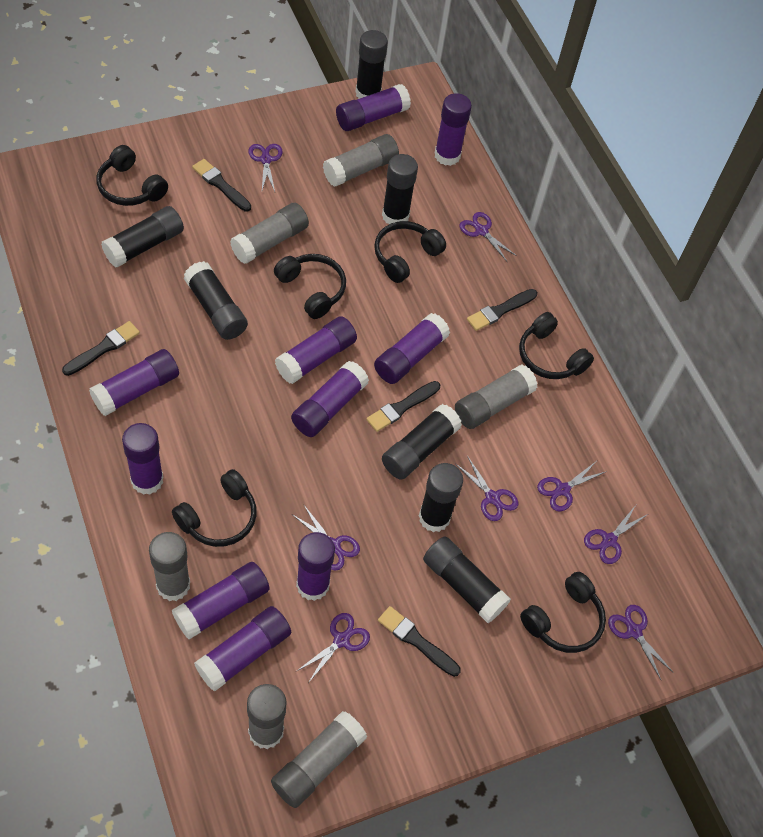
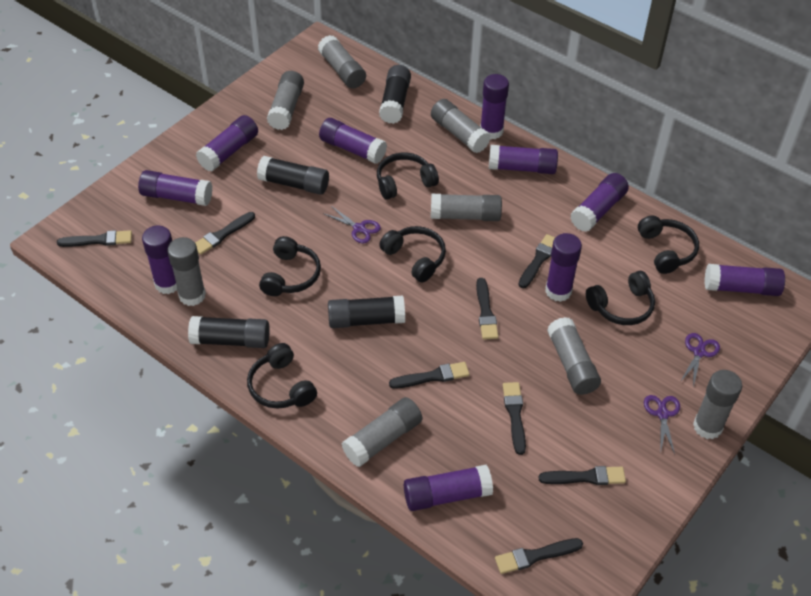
black brush: [62,321,140,376] [192,159,251,212] [366,381,440,432] [378,606,461,677] [467,289,537,331] = 5 -> [57,230,132,247] [195,212,255,255] [389,362,469,389] [476,278,499,339] [495,538,583,574] [503,382,526,455] [518,234,555,288] [538,466,626,485] = 8
black glue stick: [101,206,184,268] [184,261,248,340] [355,30,388,99] [382,154,418,224] [382,404,462,480] [419,463,463,532] [423,536,511,623] = 7 -> [188,316,270,348] [257,156,329,195] [328,296,405,328] [379,65,411,124] = 4
grey glue stick: [149,532,190,601] [230,203,309,264] [247,684,287,749] [271,711,367,808] [323,134,399,187] [455,364,537,429] = 6 -> [167,237,206,306] [267,71,304,130] [318,35,366,88] [342,397,422,467] [431,99,491,153] [431,194,502,221] [547,317,601,395] [693,370,742,439] = 8
purple scissors: [249,144,283,192] [292,504,360,571] [297,613,370,683] [455,456,518,521] [460,212,517,261] [537,462,607,512] [584,505,648,564] [608,605,674,680] = 8 -> [323,206,381,243] [644,395,680,454] [680,333,720,387] = 3

